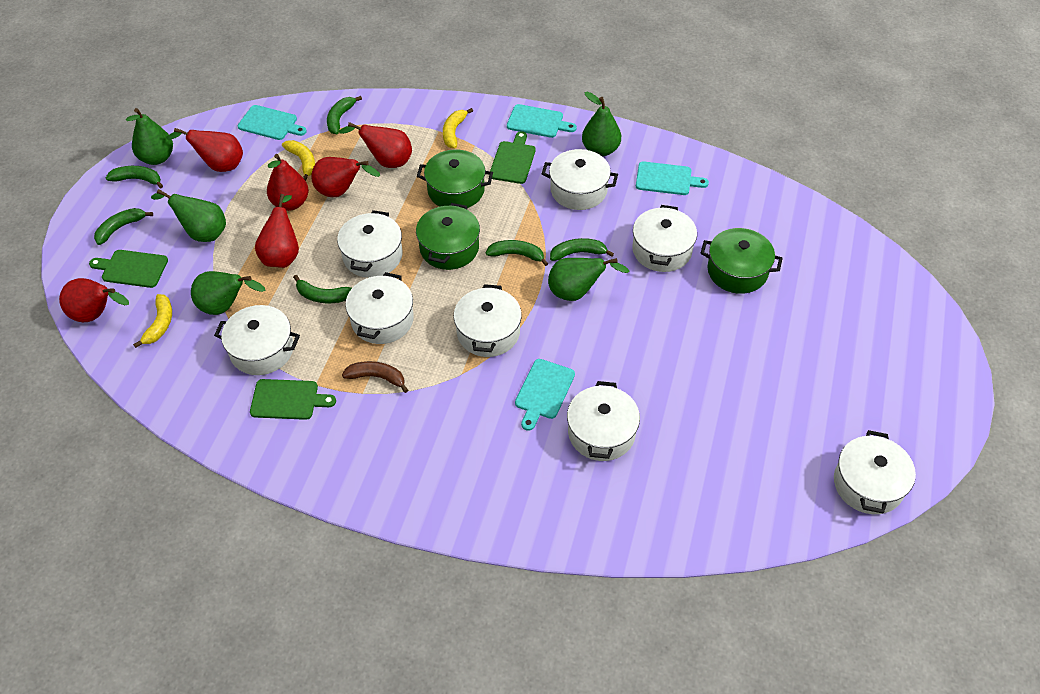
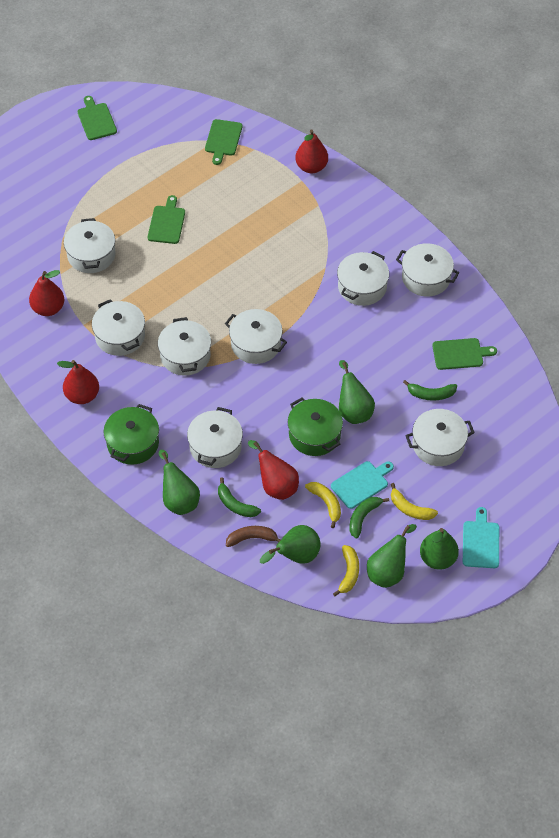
green banana: [94,208,153,245] [106,166,163,188] [293,275,352,303] [327,96,362,134] [486,240,549,266] [550,238,614,261] = 6 -> [218,477,261,517] [349,497,389,539] [403,380,457,401] = 3
green cutting board: [89,250,168,288] [250,379,336,420] [489,131,536,184] = 3 -> [78,96,117,140] [148,195,185,244] [205,119,242,165] [432,338,497,370] = 4
green pot: [416,203,480,270] [417,149,493,208] [701,228,783,294] = 3 -> [104,404,159,465] [288,398,343,456] = 2
red pear: [59,278,129,322] [166,128,243,172] [255,194,299,268] [267,154,309,211] [311,157,380,197] [339,122,412,168] = 6 -> [29,270,64,316] [57,360,99,404] [248,440,299,500] [295,130,328,173] = 4
turquoise cutting board: [238,105,307,140] [507,104,577,138] [515,359,575,431] [636,161,709,195] = 4 -> [331,461,394,509] [463,507,499,568] = 2

